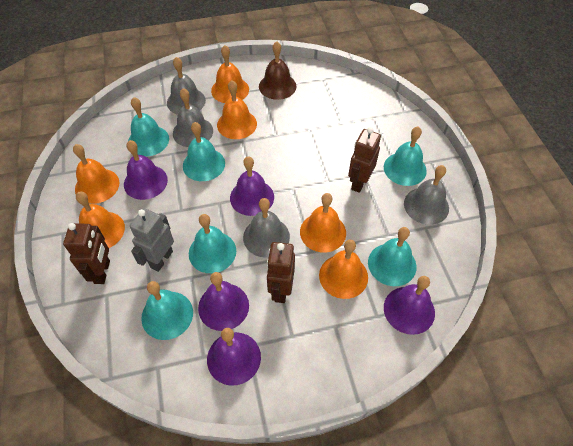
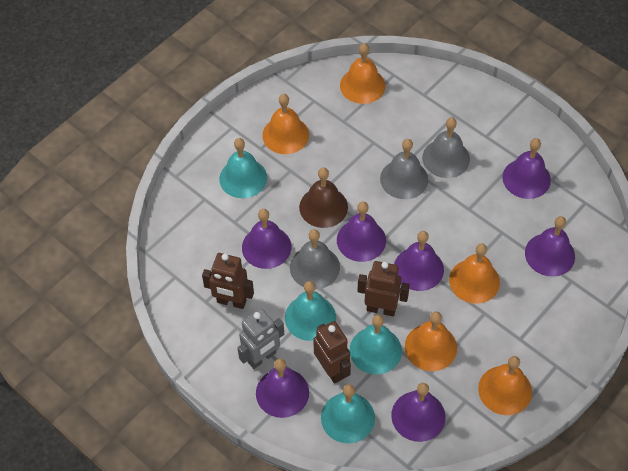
grey bell: [167,57,206,115] [173,88,213,147] [243,198,290,258] [404,165,449,225] = 4 -> [290,229,340,289] [380,139,428,199] [422,118,470,178] = 3
orange bell: [73,144,119,204] [76,192,125,248] [211,45,249,103] [217,80,257,139] [300,193,346,252] [319,240,368,299] = 6 -> [262,94,309,154] [340,43,385,104] [405,312,457,371] [449,243,500,304] [478,356,532,415] = 5
purple bell: [124,140,168,200] [198,272,249,331] [207,328,261,386] [230,156,274,216] [384,276,435,335] = 5 -> [242,209,291,269] [256,359,309,418] [337,201,386,262] [391,383,446,442] [394,231,444,291] [502,138,551,199] [525,216,575,277] = 7
turquoise bell: [128,97,169,156] [141,281,193,340] [183,122,225,181] [189,214,236,273] [368,227,417,286] [384,126,427,186] = 6 -> [219,138,267,198] [285,281,336,341] [321,384,375,443] [350,315,402,374] = 4

